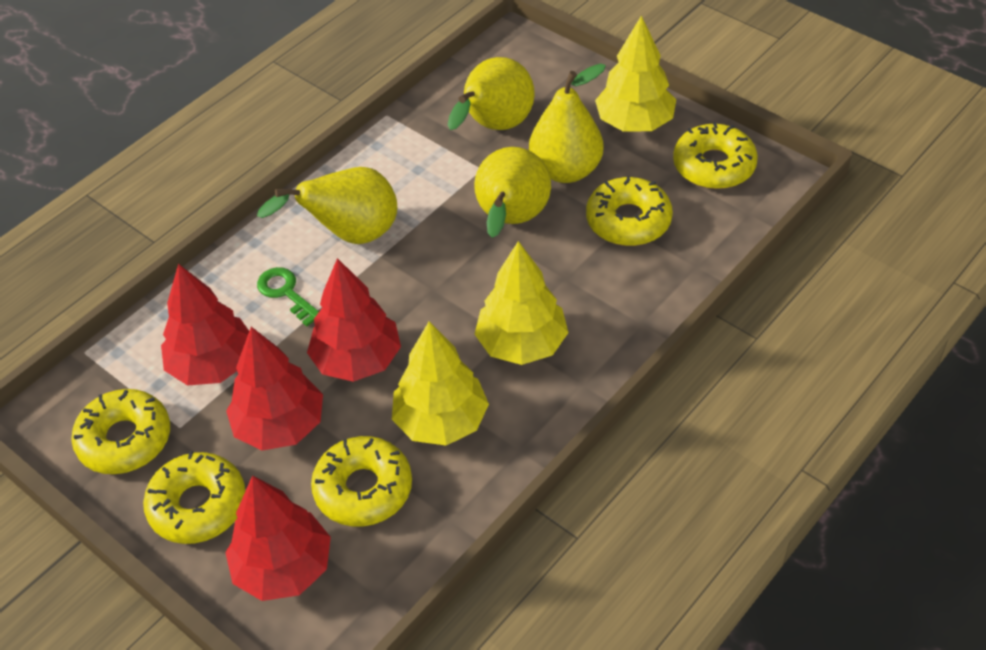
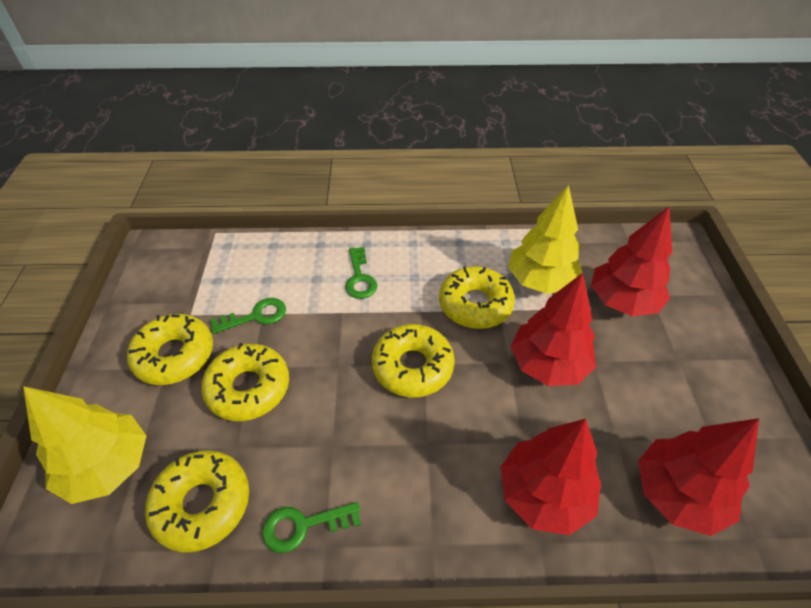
green key: [257,267,319,326] = 1 -> [211,298,286,334] [262,502,361,553] [345,247,377,299] = 3
yellow pear: [257,167,397,244] [448,57,535,130] [474,147,551,238] [529,64,606,183] = 4 -> none = 0
yellow tree: [392,321,489,445] [475,241,569,365] [595,15,676,132] = 3 -> [23,386,147,504] [508,185,583,294] = 2

